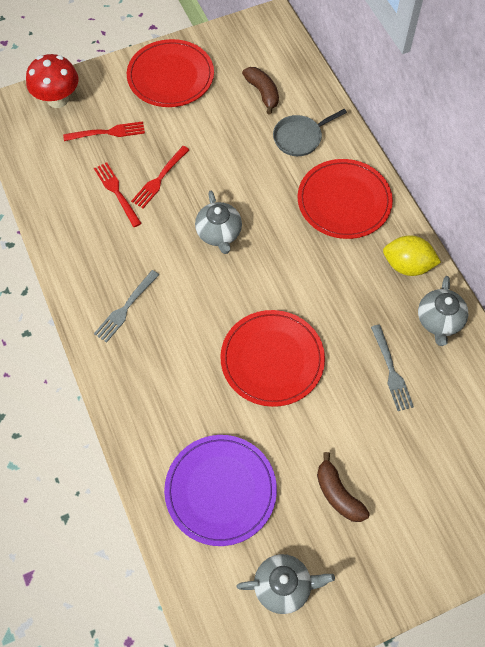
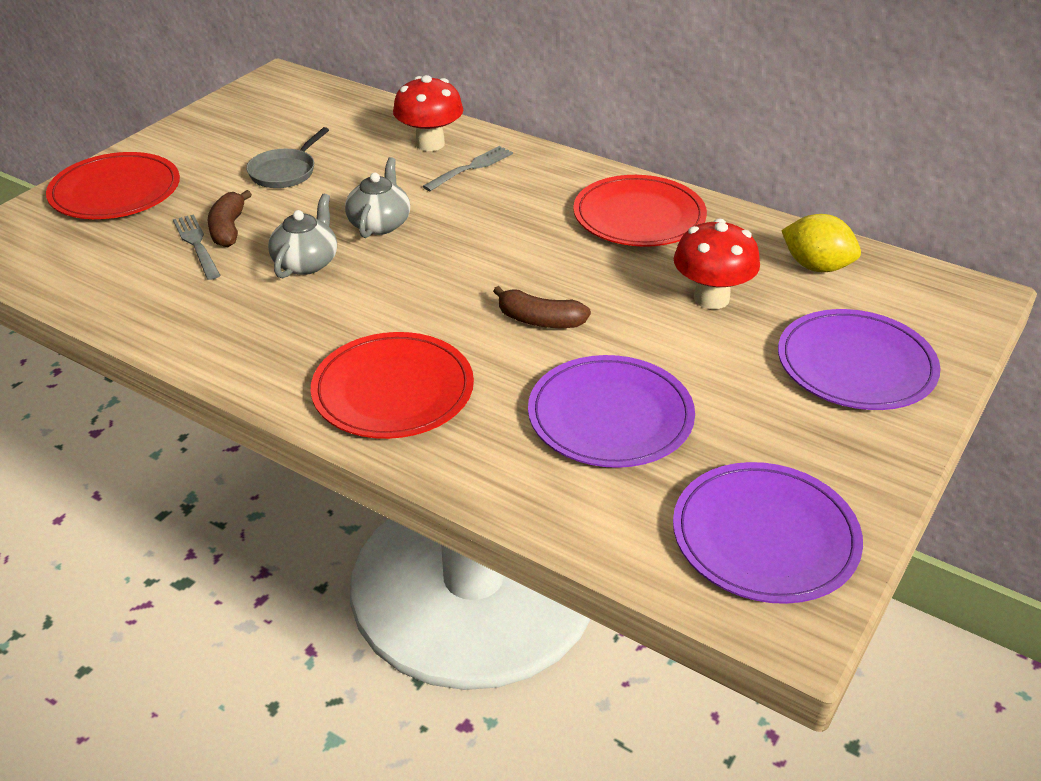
grey teapot: [195,191,242,254] [237,554,335,614] [418,276,468,346] = 3 -> [268,194,337,278] [345,157,410,238] = 2
purple plate: [164,435,277,546] = 1 -> [528,355,695,468] [673,462,863,604] [778,309,941,410] = 3
red fork: [63,121,145,141] [94,162,142,227] [131,146,189,208] = 3 -> none = 0
red mushroom: [26,54,78,108] = 1 -> [393,75,463,151] [673,219,760,309] = 2

